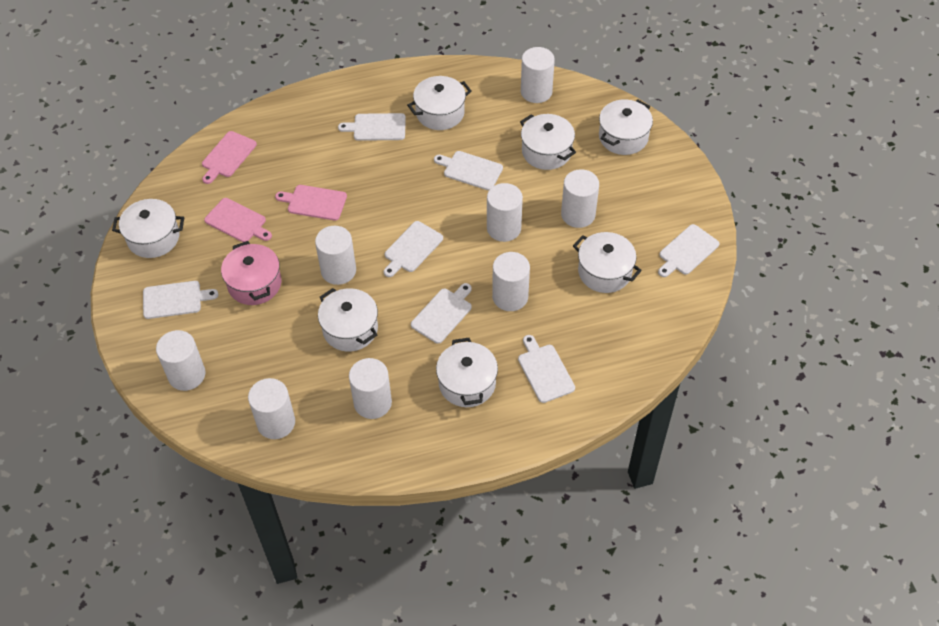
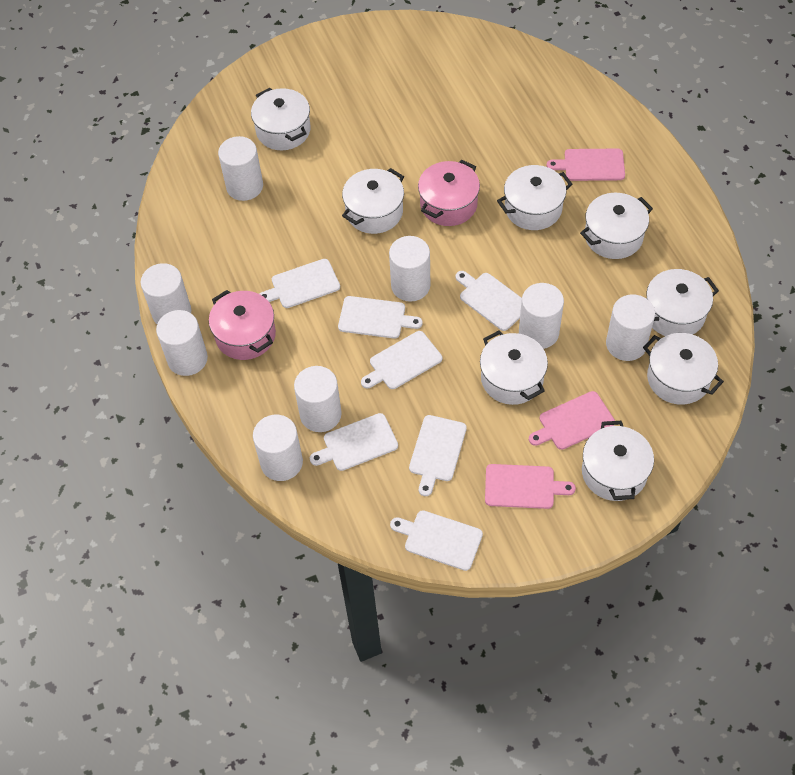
pink pot: [221,241,281,305] = 1 -> [209,290,276,360] [418,160,480,226] = 2
white pot: [112,199,184,258] [318,288,378,352] [407,76,471,130] [436,338,498,407] [520,114,576,170] [573,232,642,293] [599,100,653,155] = 7 -> [251,88,311,150] [342,168,404,234] [480,330,548,405] [497,165,573,230] [580,193,653,259] [582,421,654,501] [643,333,724,405] [646,269,719,336] = 8

